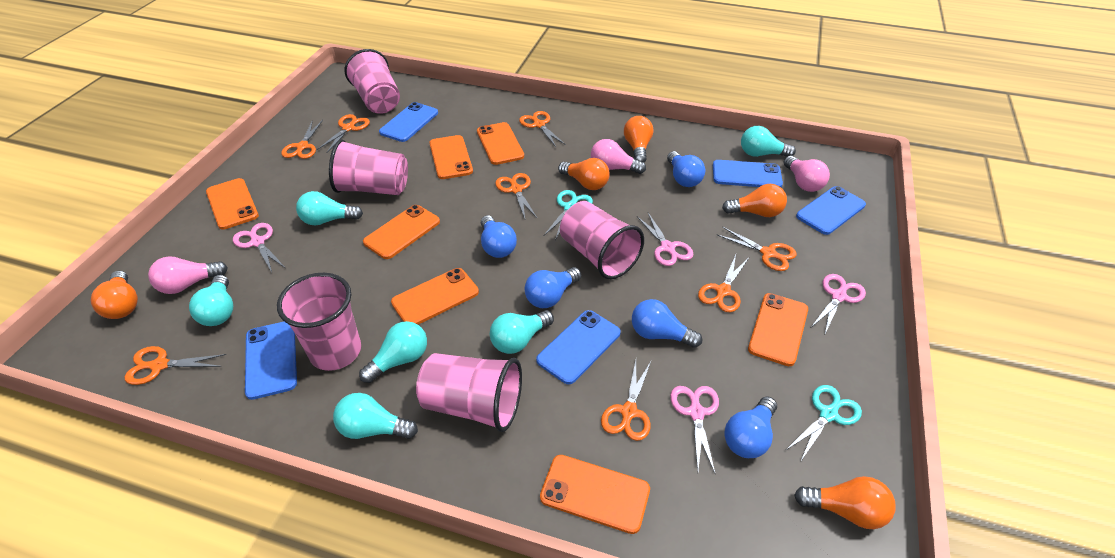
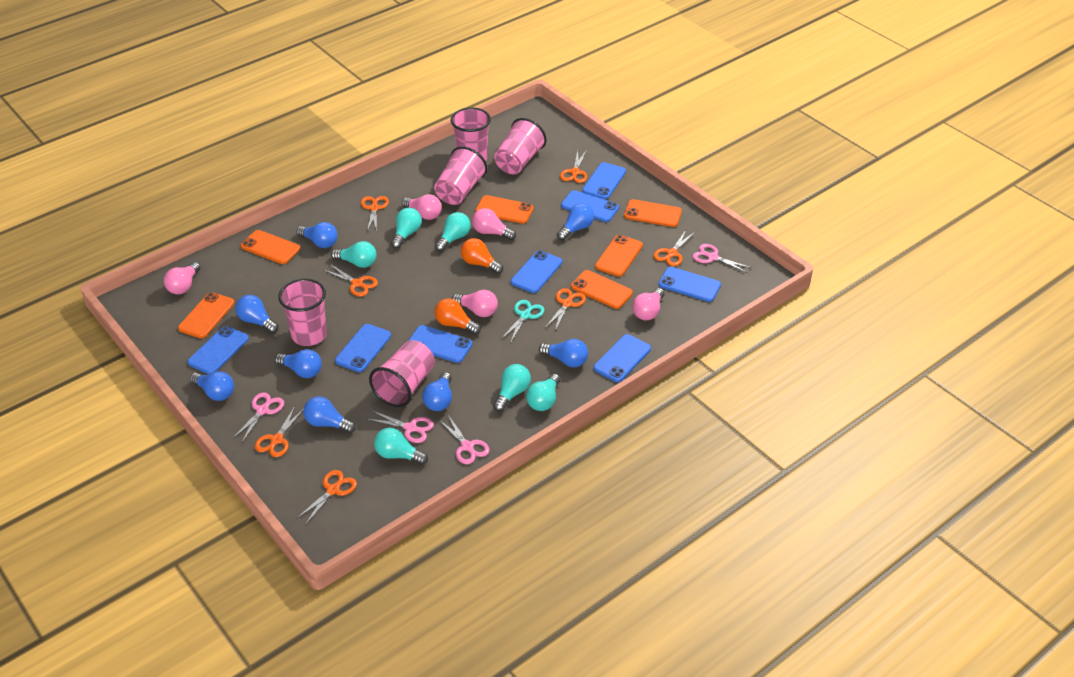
blue light bulb: [481,215,517,258] [525,267,581,308] [632,299,702,348] [667,151,705,187] [724,396,777,458] = 5 -> [190,371,234,401] [235,295,279,333] [275,349,322,378] [297,222,338,248] [303,396,356,433] [422,372,452,411] [539,339,588,368] [557,203,594,240] = 8
blue phone: [245,322,297,400] [379,102,438,142] [536,310,621,384] [713,160,783,187] [796,186,866,235] = 5 -> [188,326,249,374] [335,324,391,372] [408,325,473,363] [511,250,562,293] [561,190,619,222] [582,162,626,199] [593,334,651,382] [659,267,721,302] = 8
orange light bulb: [91,271,138,319] [558,158,610,190] [624,116,653,163] [722,184,787,217] [794,476,896,529] = 5 -> [434,298,481,335] [461,238,503,274] = 2
orange phone: [206,178,259,230] [363,205,440,259] [391,268,479,325] [429,135,473,179] [477,122,524,165] [540,455,650,534] [748,293,808,366] = 7 -> [178,292,235,338] [240,230,300,264] [475,195,534,224] [571,270,633,309] [595,235,643,277] [624,199,682,227] = 6
orange scissors: [125,346,226,385] [281,120,323,159] [317,114,370,152] [495,173,537,219] [519,111,566,147] [601,360,651,441] [698,255,749,312] [717,227,797,271] = 8 -> [255,406,304,457] [296,470,357,525] [323,264,378,297] [361,196,389,232] [545,288,586,330] [560,150,587,183] [654,230,695,266] = 7
pink light bulb: [148,256,228,294] [591,139,646,174] [784,156,830,192] = 3 -> [164,262,201,294] [402,194,442,220] [452,290,498,317] [472,208,516,240] [632,288,665,320] = 5
turquoise scissors: [544,190,593,240] [786,385,862,462] = 2 -> [501,300,545,343] = 1

